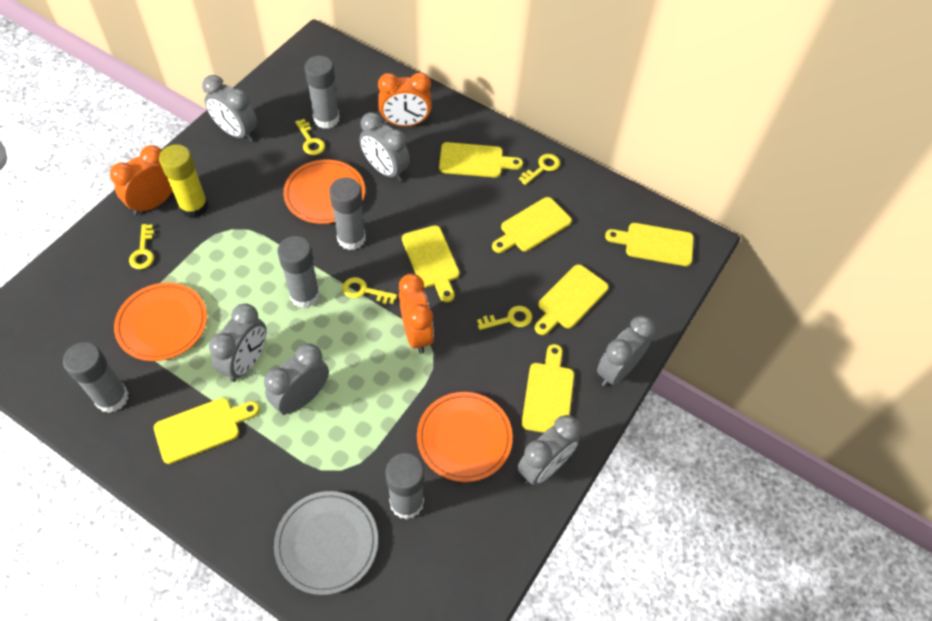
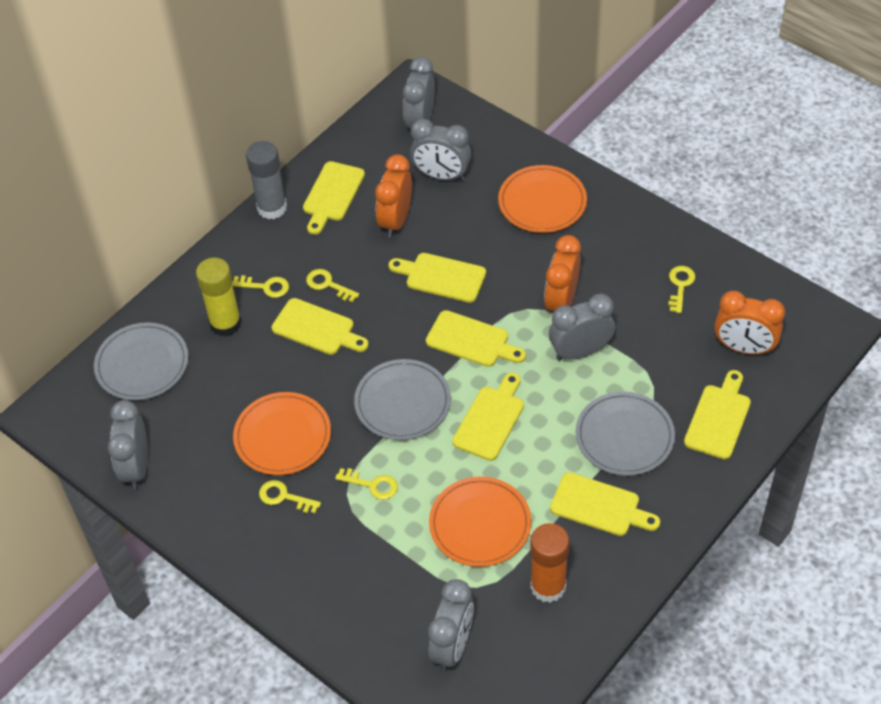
grey clock: [202,75,257,142] [209,304,267,382] [264,343,329,415] [360,112,410,181] [518,415,581,485] [597,316,655,387] = 6 -> [108,400,148,489] [403,57,435,128] [410,119,471,181] [428,579,474,671] [549,293,615,361] = 5
grey glue stick: [63,342,129,413] [277,236,320,308] [304,56,339,129] [329,177,366,250] [386,453,424,520] = 5 -> [246,141,287,219] = 1
grey plate: [274,491,378,595] = 1 -> [94,322,188,400] [354,359,451,440] [575,392,675,476] = 3
orange glue stick: none = 0 -> [530,523,570,603] = 1

